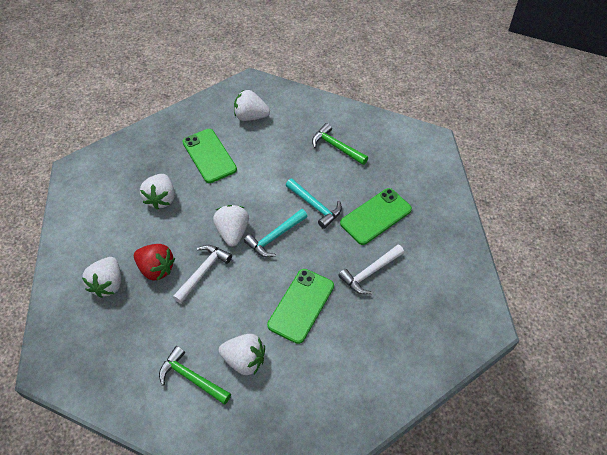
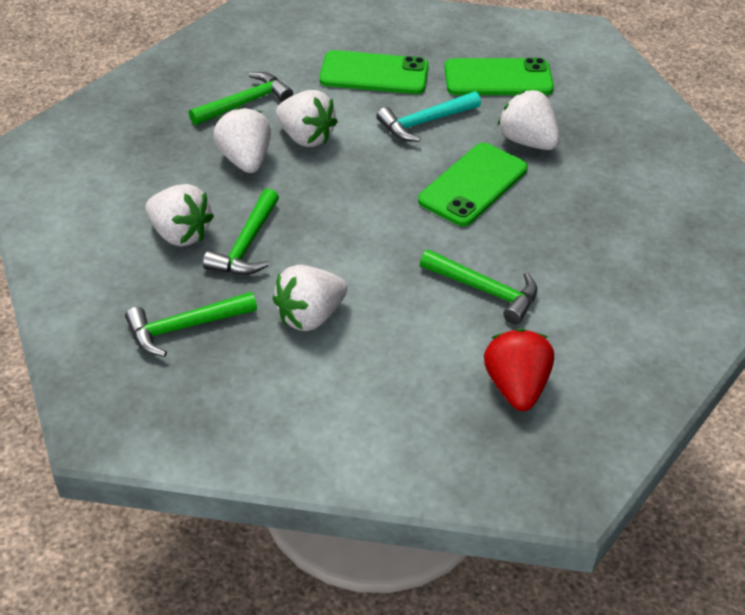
green hammer: [159,346,231,405] [312,123,368,165] = 2 -> [125,292,257,357] [189,72,293,125] [203,188,279,275] [420,249,537,324] = 4
turquoise hammer: [244,209,308,257] [286,178,342,229] = 2 -> [377,91,481,142] = 1
white hammer: [173,245,232,304] [338,245,404,294] = 2 -> none = 0

